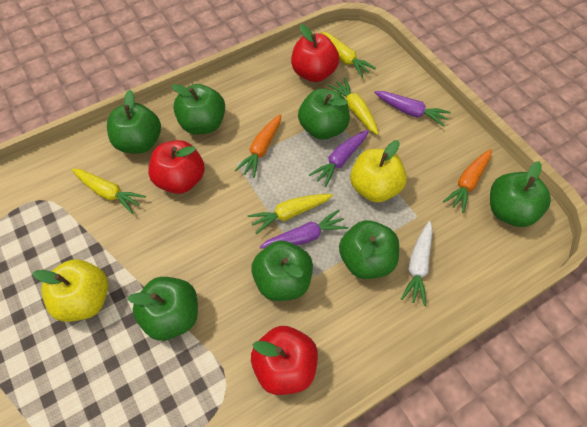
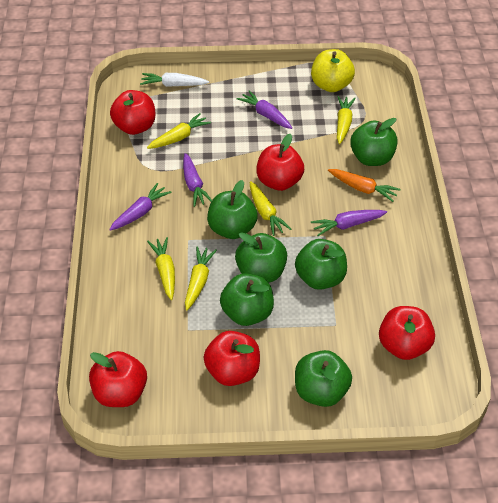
green apple: [107,90,161,154] [127,277,198,341] [171,84,225,134] [251,241,313,301] [298,89,350,139] [339,220,399,279] [490,161,551,227] = 7 -> [207,180,258,239] [220,273,274,326] [235,232,287,283] [295,239,347,290] [295,350,352,407] [350,118,398,166] = 6
orange carrot: [235,114,281,178] [443,149,492,213] = 2 -> [328,169,401,202] = 1
purple carrot: [259,210,348,249] [309,130,369,187] [374,91,451,127] = 3 -> [109,183,172,231] [183,153,212,207] [237,90,292,129] [311,210,387,236] = 4
red apple: [148,140,205,194] [251,326,318,395] [291,24,339,82] = 3 -> [89,351,147,407] [110,90,155,135] [204,331,260,386] [256,134,304,191] [379,306,435,360] = 5
yellow apple: [33,259,109,322] [350,140,407,203] = 2 -> [311,49,355,92] = 1
yellow carrot: [72,169,146,214] [248,194,333,234] [321,32,376,78] [328,78,379,135] = 4 -> [147,113,211,149] [147,237,175,300] [185,246,217,310] [250,181,292,236] [337,96,356,144] = 5

